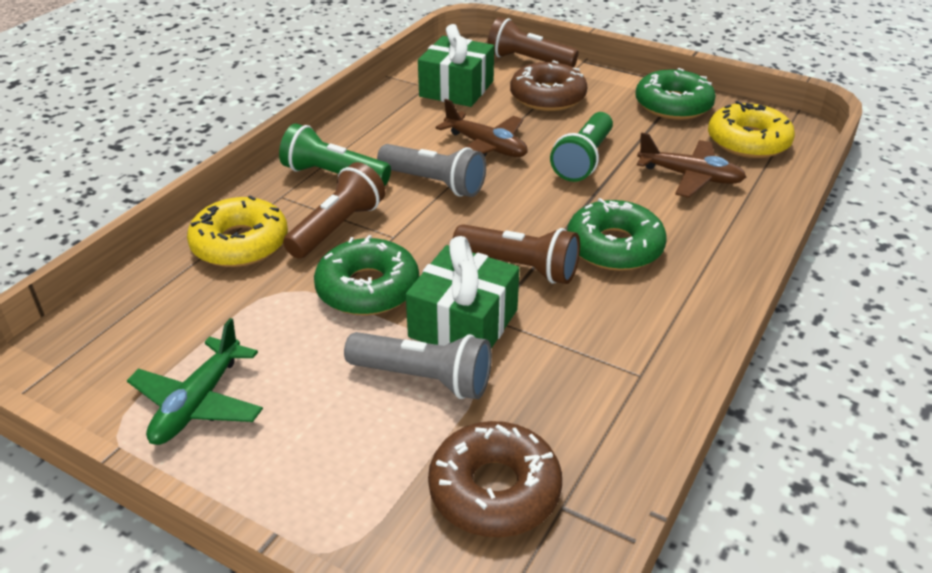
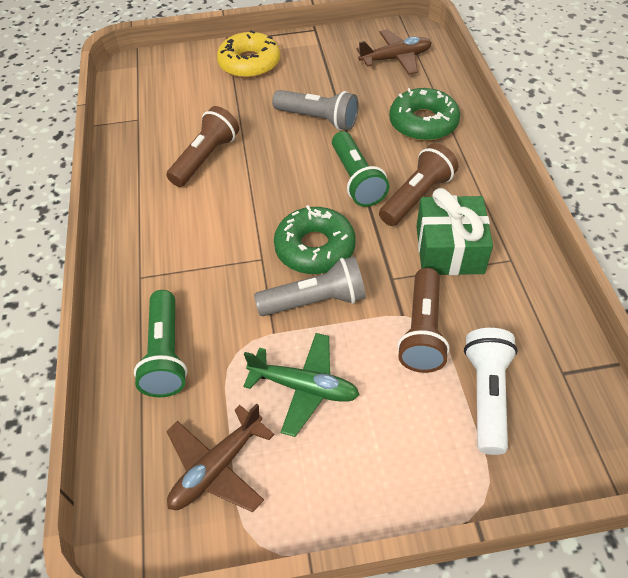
brown donut: [428,421,562,538] [510,60,587,111] = 2 -> none = 0
green donut: [314,235,419,315] [567,198,667,271] [635,68,716,120] = 3 -> [274,205,356,274] [389,88,460,141] = 2
green gift: [406,236,520,348] [418,24,494,107] = 2 -> [416,188,493,275] = 1
white flashlight: none = 0 -> [464,328,518,455] = 1
yellow donut: [187,195,288,267] [708,101,795,158] = 2 -> [217,31,280,78] = 1

